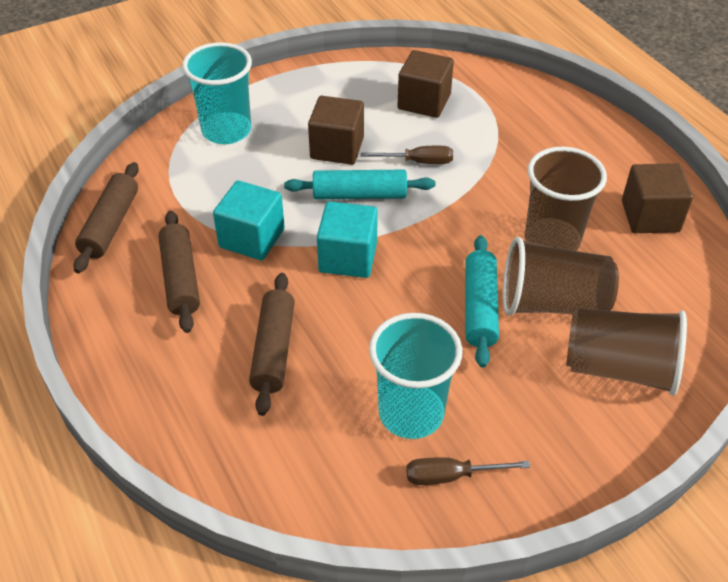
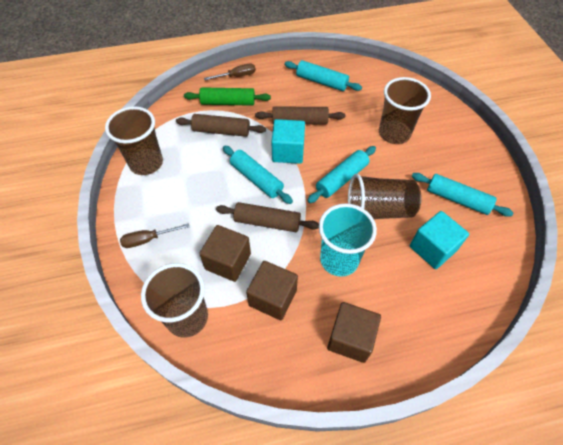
brown cup: [503,236,619,316] [525,147,607,251] [566,308,687,395] = 3 -> [105,106,163,175] [141,263,208,338] [348,174,422,219] [379,77,431,144] = 4
green rolling pin: none = 0 -> [184,87,271,106] = 1
turquoise cup: [182,42,252,144] [369,313,463,439] = 2 -> [319,204,377,277] = 1
turquoise rolling pin: [284,170,435,199] [466,235,499,368] = 2 -> [223,146,293,204] [284,60,362,91] [307,146,376,203] [412,173,513,217] = 4

